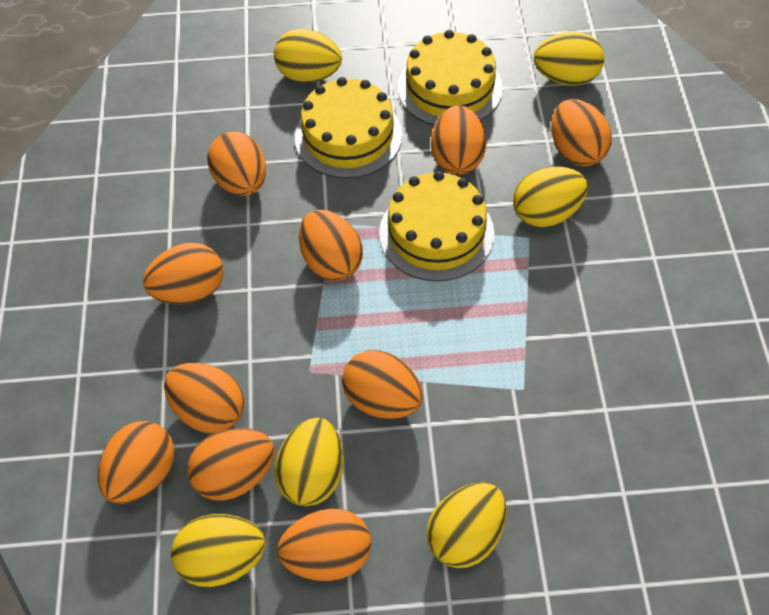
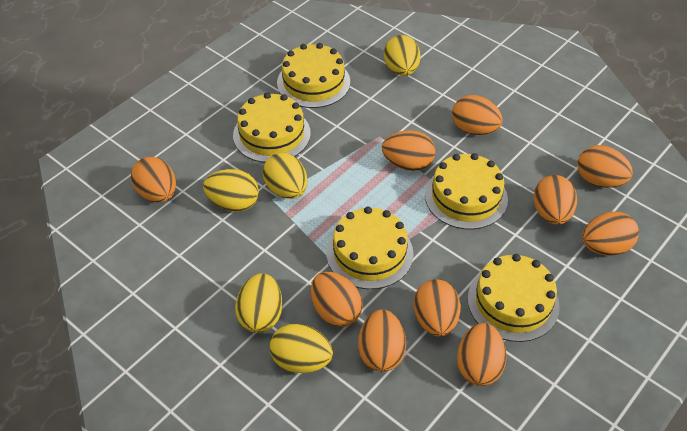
yellow cake: [295,77,402,178] [379,171,494,281] [398,30,503,126] = 3 -> [233,92,311,163] [277,43,350,108] [326,207,414,289] [425,153,508,229] [468,254,560,342] = 5
yellow egg: [171,514,265,587] [274,29,342,83] [274,418,344,506] [426,483,507,568] [513,167,588,227] [534,32,604,86] = 6 -> [203,169,259,212] [235,273,282,333] [263,153,307,199] [270,324,333,373] [384,35,420,76] = 5

